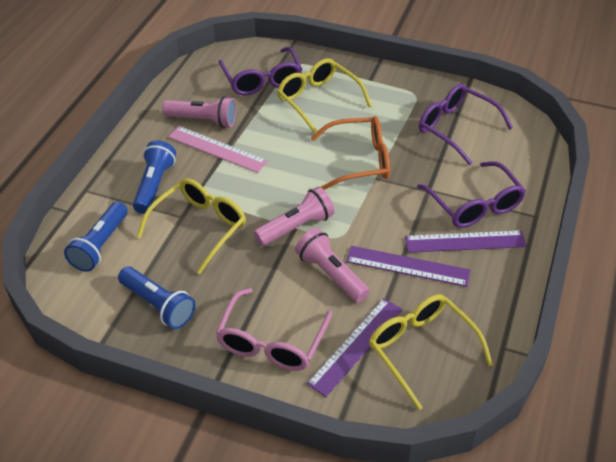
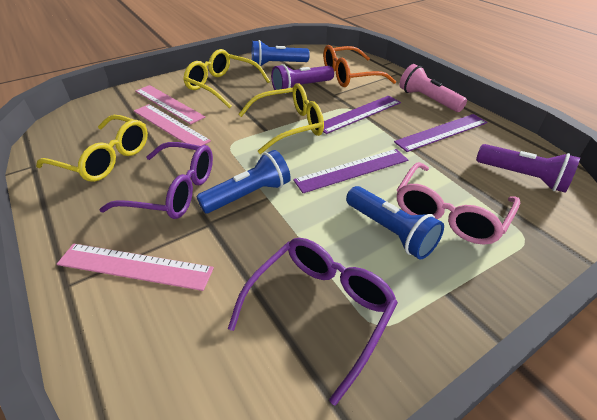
pink flashlight: [162,96,236,128] [254,187,334,246] [295,228,370,303] = 3 -> [400,64,467,112] = 1
pink ruler: [168,126,268,173] = 1 -> [57,244,214,291] [134,104,211,146] [135,85,205,124] = 3
purple flashlight: none = 0 -> [271,64,334,94] [476,144,580,193] = 2
purple glasses: [219,47,302,96] [417,161,526,228] [419,84,513,165] = 3 -> [99,142,213,219] [228,238,398,406] = 2

